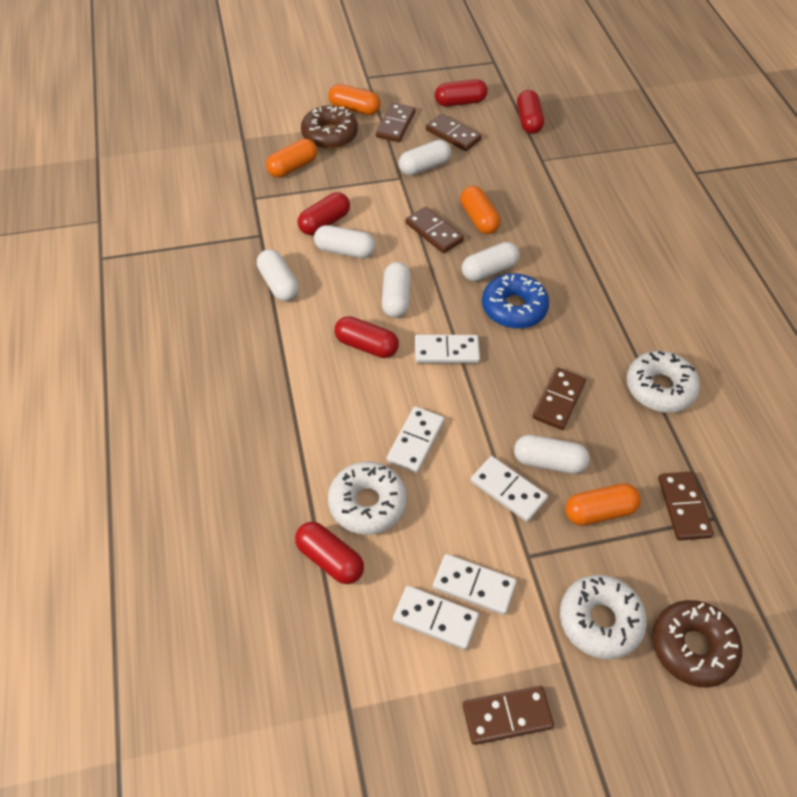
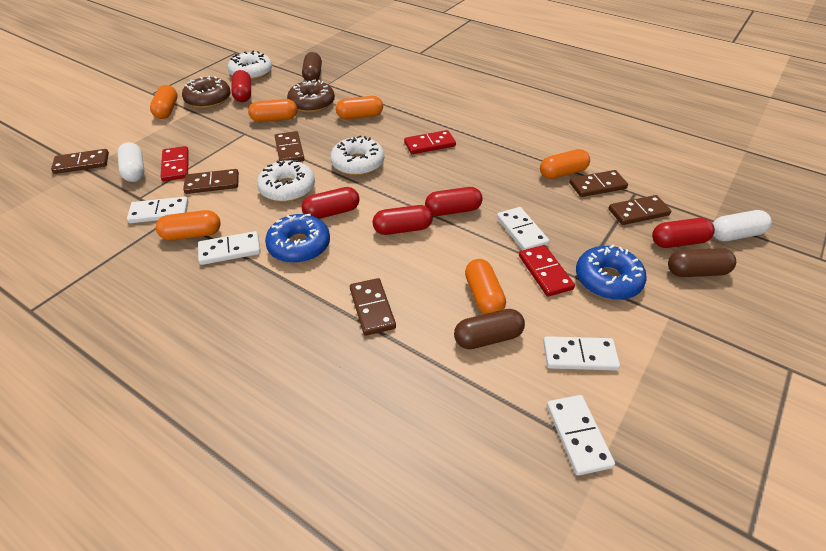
blue donut: [482,273,549,329] = 1 -> [265,214,330,263] [576,244,647,300] = 2
brown capsule: none = 0 -> [302,52,322,81] [454,309,525,349] [668,248,736,277] = 3
orange capsule: [266,139,318,178] [328,84,381,115] [460,186,501,234] [565,483,641,526] = 4 -> [150,85,178,119] [156,210,221,240] [248,99,297,122] [336,96,383,119] [465,259,506,314] [540,149,590,179] = 6
red domino: none = 0 -> [161,146,189,181] [404,130,456,154] [519,245,575,297] = 3
white capsule: [257,249,299,301] [314,225,376,258] [382,262,411,318] [399,140,451,176] [462,242,520,282] [514,435,589,474] = 6 -> [118,142,145,182] [712,210,772,241] = 2

